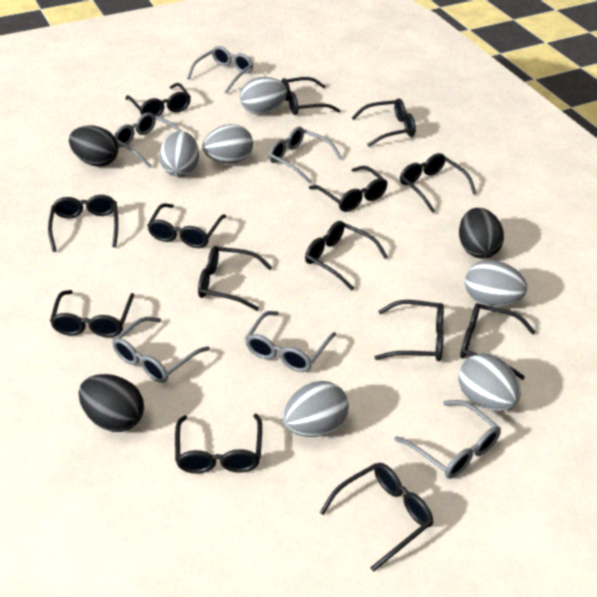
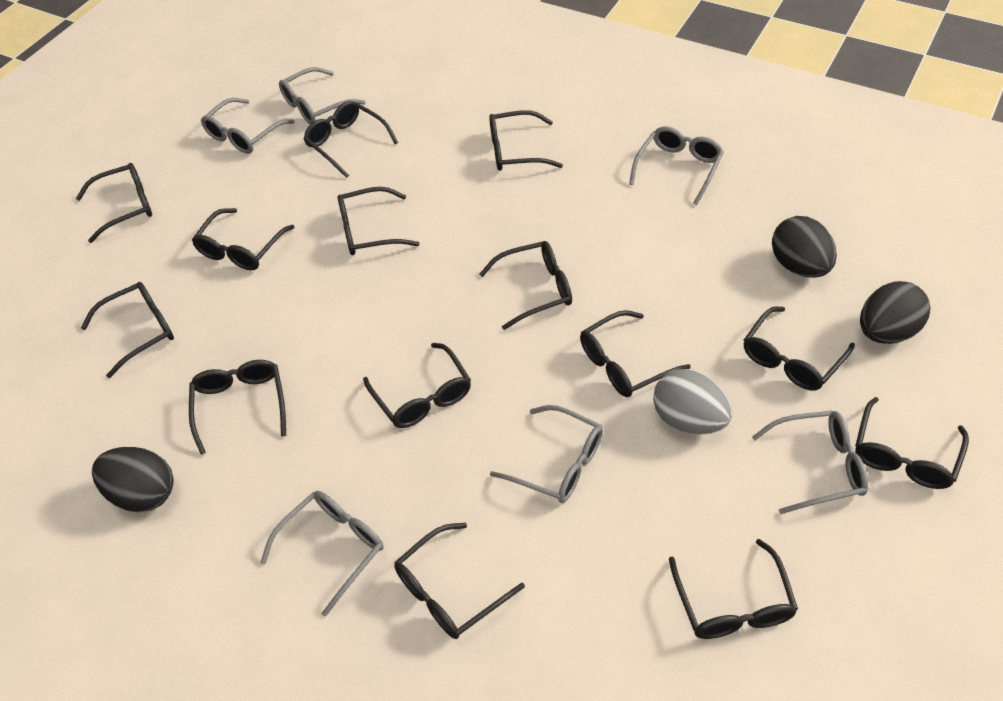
grey egg: [159,131,199,177] [202,124,253,164] [240,77,287,114] [283,381,349,437] [459,354,521,411] [465,260,527,307] = 6 -> [653,369,732,435] = 1

